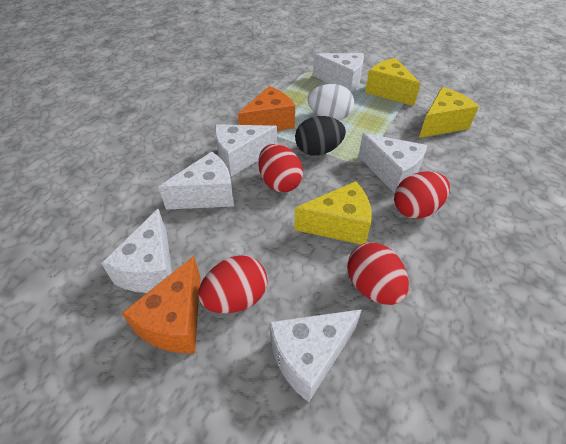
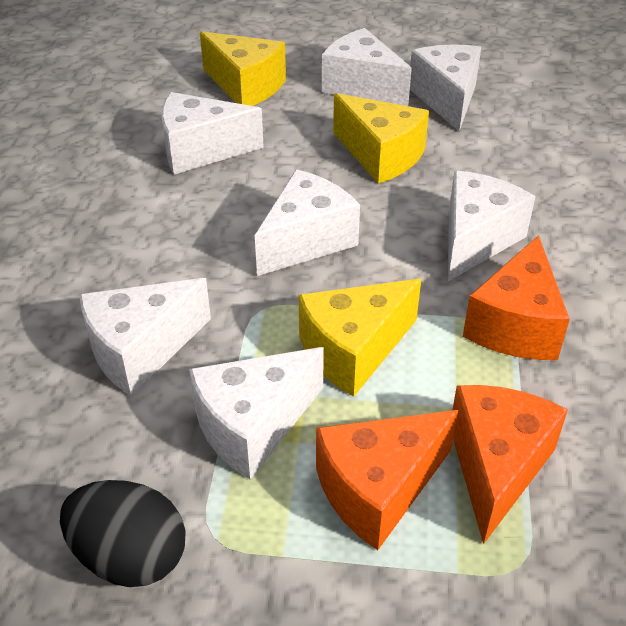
orange cheese: [122,256,200,353] [238,86,295,131] = 2 -> [316,410,458,550] [452,385,568,544] [462,235,570,360] = 3
red egg: [198,255,268,313] [258,144,303,192] [347,242,409,305] [394,171,450,219] = 4 -> none = 0
white cheese: [101,209,172,293] [158,152,234,210] [215,124,277,177] [269,309,362,403] [313,53,364,93] [358,133,427,194] = 6 -> [79,278,211,396] [162,92,264,175] [189,347,324,480] [255,169,360,276] [322,28,412,106] [410,44,481,131] [448,171,536,281] = 7
white egg: [308,84,354,121] = 1 -> none = 0

